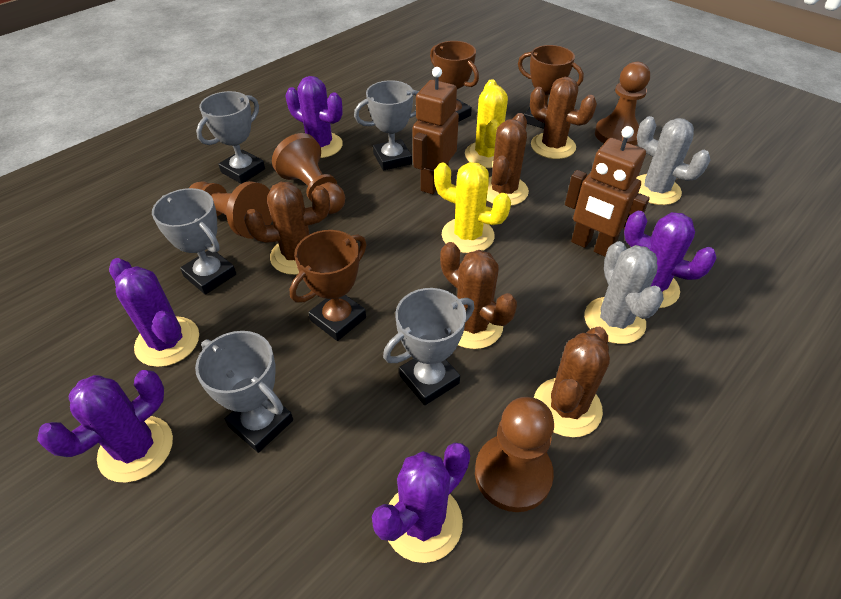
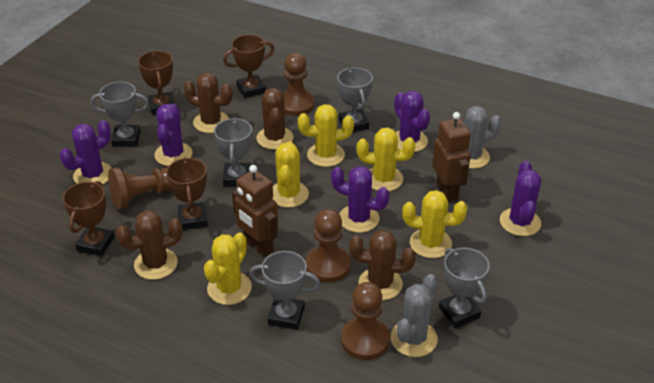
brown cactus: [244,182,330,275] [440,242,517,349] [487,113,529,206] [530,77,597,159] [534,327,610,437] = 5 -> [116,211,183,280] [184,73,232,133] [257,88,293,150] [349,230,416,300] = 4
brown trophy: [290,230,367,341] [430,41,479,122] [518,45,584,129] = 3 -> [63,181,114,256] [138,51,175,115] [166,157,208,230] [223,35,274,98] = 4
yellow cactus: [434,162,511,253] [465,79,508,168] = 2 -> [204,233,252,305] [273,142,309,208] [298,104,354,167] [357,128,415,191] [402,190,467,258] = 5

